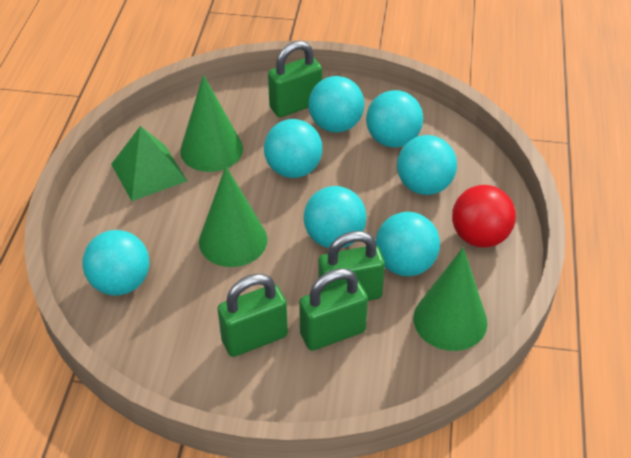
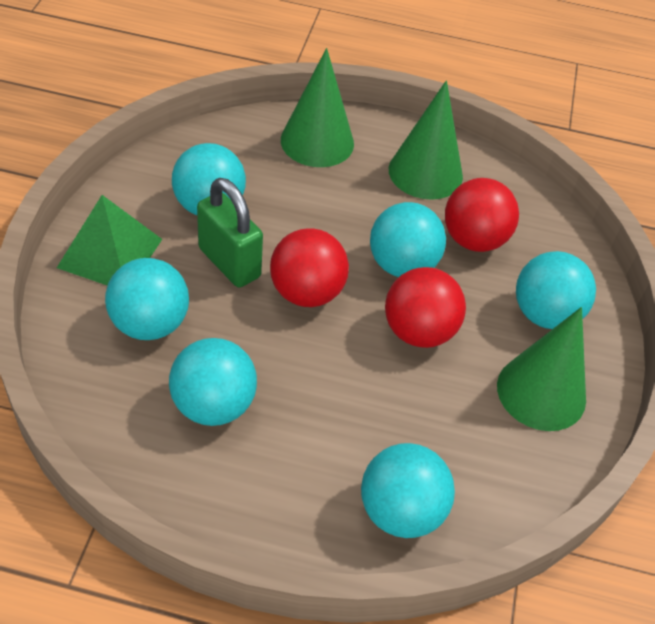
green padlock: [217,274,288,357] [268,41,322,117] [299,268,368,351] [318,231,385,301] = 4 -> [197,178,263,288] = 1
red ball: [452,185,516,248] = 1 -> [270,228,349,307] [385,267,466,348] [445,178,519,252] = 3
turquoise ball: [82,230,149,296] [264,119,322,178] [304,186,367,248] [308,76,364,132] [366,90,423,148] [375,212,440,276] [397,135,457,195] = 7 -> [105,258,189,340] [169,338,257,426] [172,143,246,215] [361,443,455,538] [370,202,446,277] [516,251,596,329] = 6

